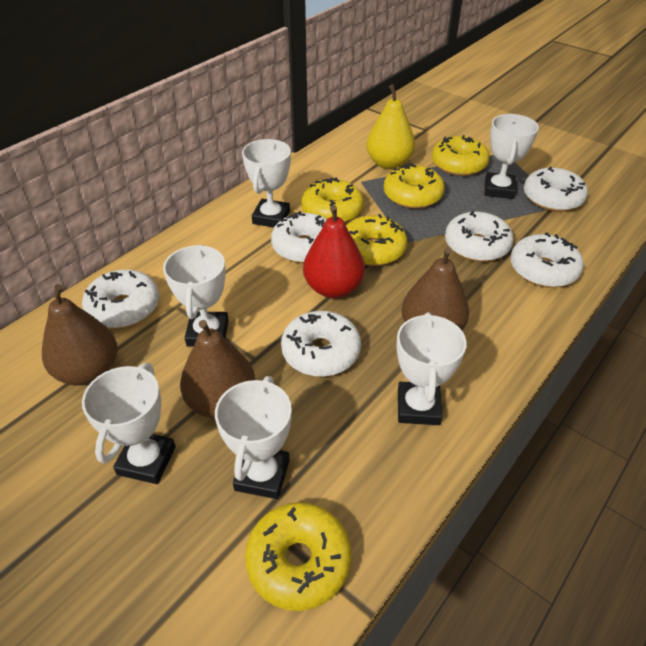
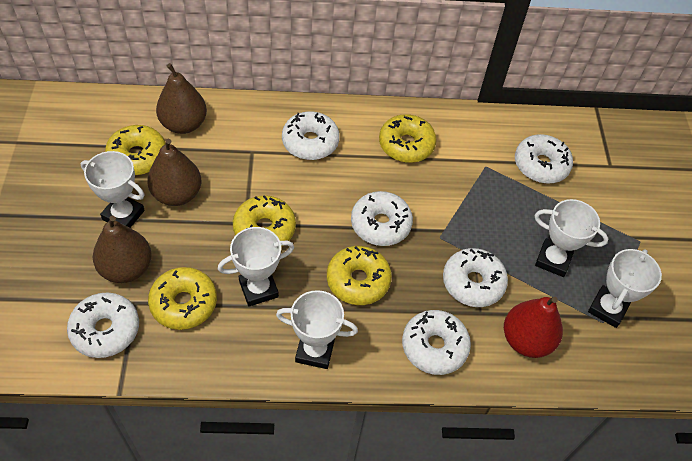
white trophy: [82,363,176,484] [163,244,229,347] [215,376,292,499] [242,139,291,227] [396,312,467,425] [485,114,539,199] = 6 -> [81,151,145,228] [218,227,294,307] [276,290,358,369] [535,199,609,277] [588,249,662,328] = 5
yellow pear: [366,85,415,169] = 1 -> none = 0

